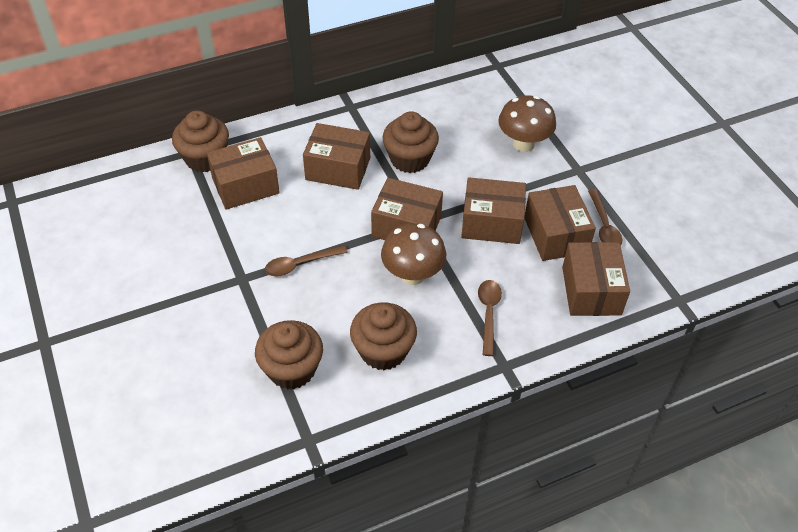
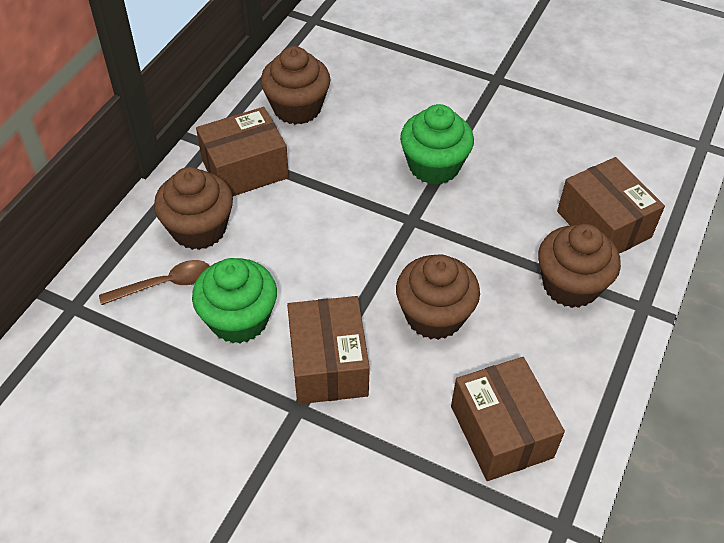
brown box: [207,137,280,210] [303,123,370,190] [371,178,443,240] [461,177,526,244] [524,185,596,261] [562,242,630,316] = 6 -> [196,107,289,196] [287,296,370,404] [451,357,565,481] [557,157,665,254] = 4
brown mushroom: [381,223,446,285] [498,95,556,152] = 2 -> none = 0
brown spoon: [265,245,348,276] [478,280,502,356] [588,189,622,246] = 3 -> [99,260,209,305] = 1
green cupcake: none = 0 -> [192,258,277,344] [400,104,474,185] = 2

